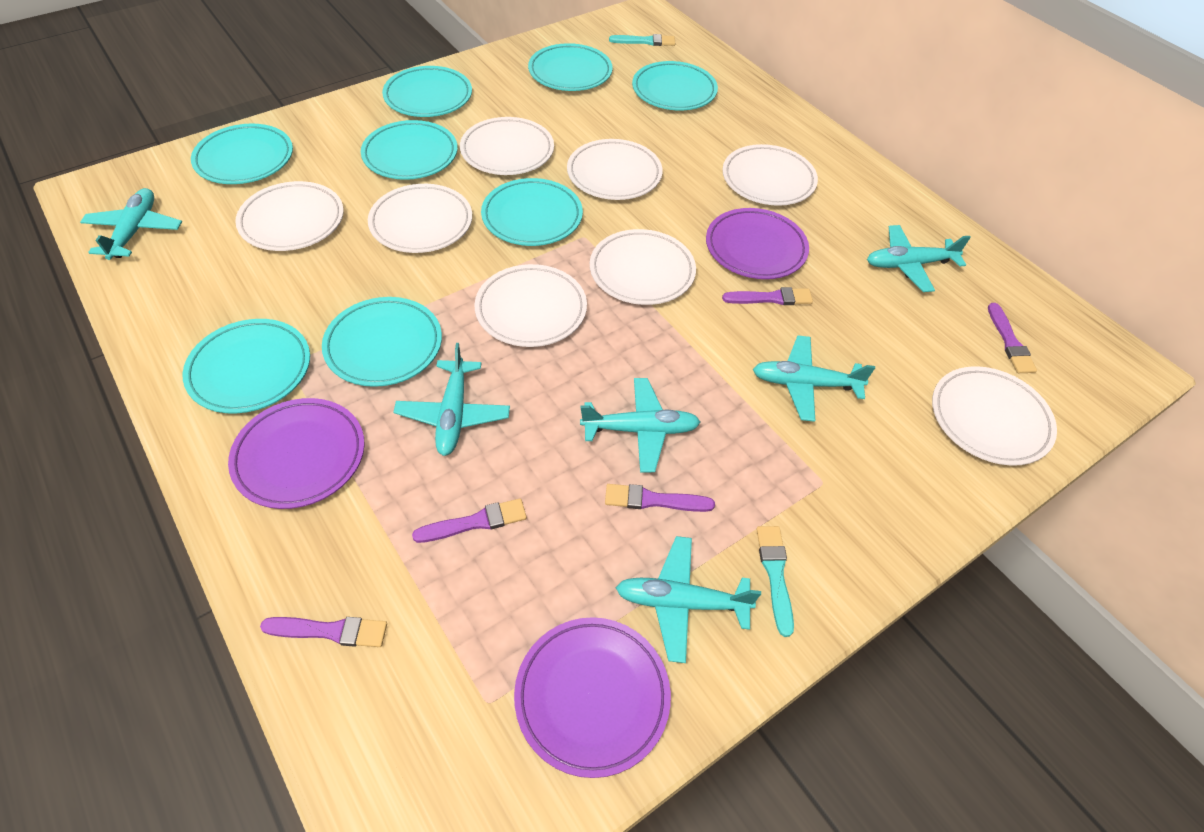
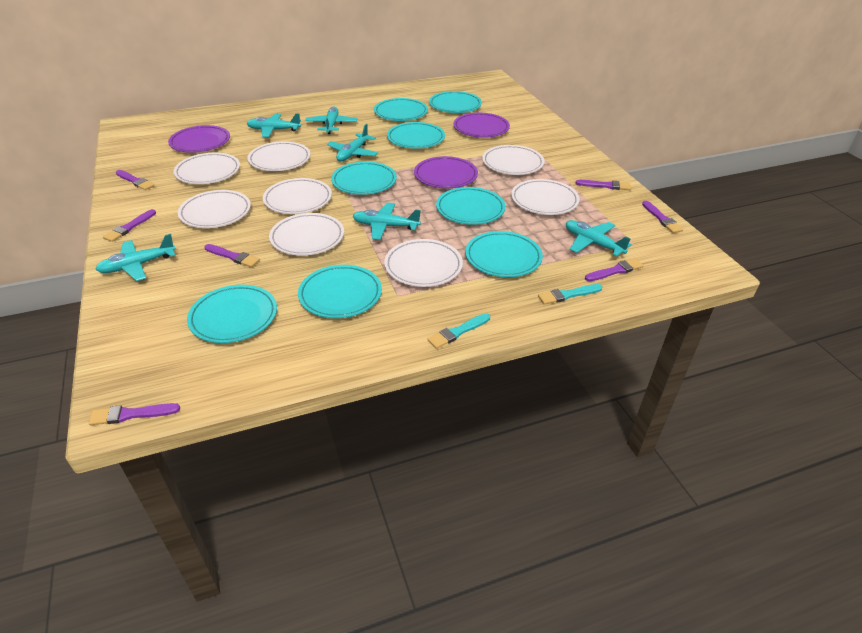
purple brush: [260,617,387,647] [412,498,527,543] [605,484,715,512] [722,287,813,305] [988,303,1037,373] = 5 -> [89,403,180,425] [103,209,156,242] [116,170,154,190] [204,244,260,267] [576,180,631,190] [585,258,643,281] [642,201,683,233] = 7

